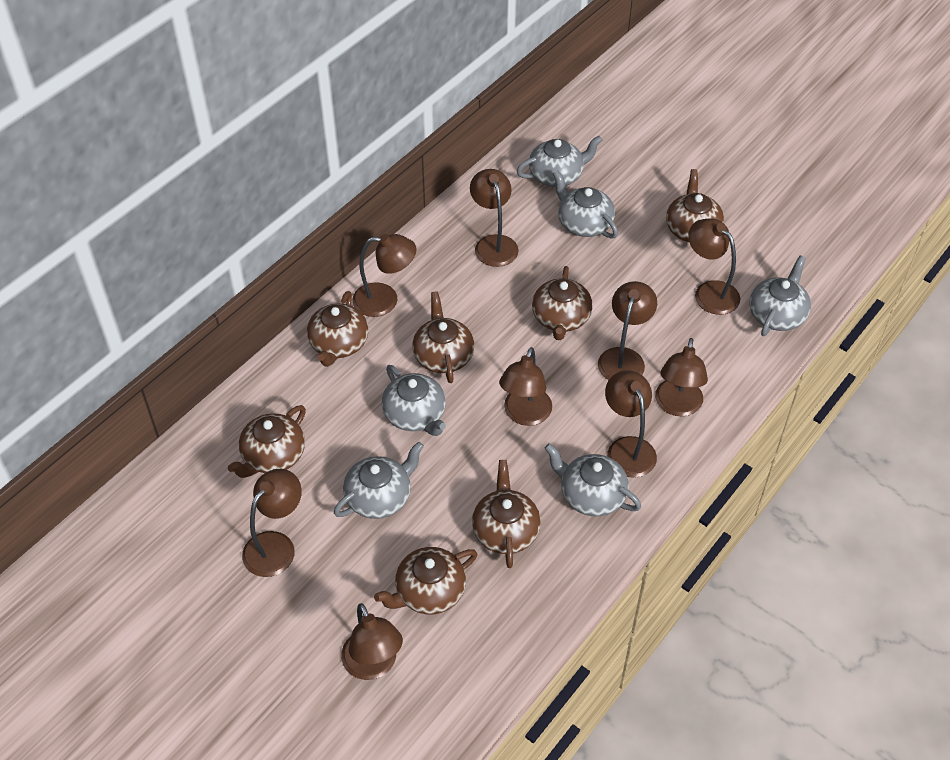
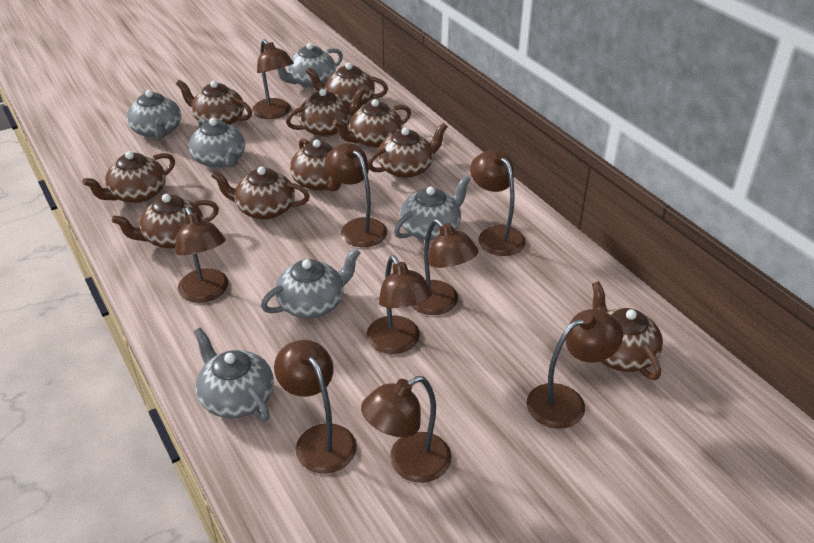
brown teapot: [228,405,306,478] [307,291,369,367] [374,547,478,614] [412,291,474,383] [472,460,541,568] [532,266,593,340] [666,169,724,242] = 7 -> [82,151,175,203] [112,194,219,248] [176,80,252,125] [211,167,310,220] [286,87,366,137] [290,138,341,191] [306,63,388,106] [333,99,411,148] [368,123,448,178] [592,281,663,380] = 10

